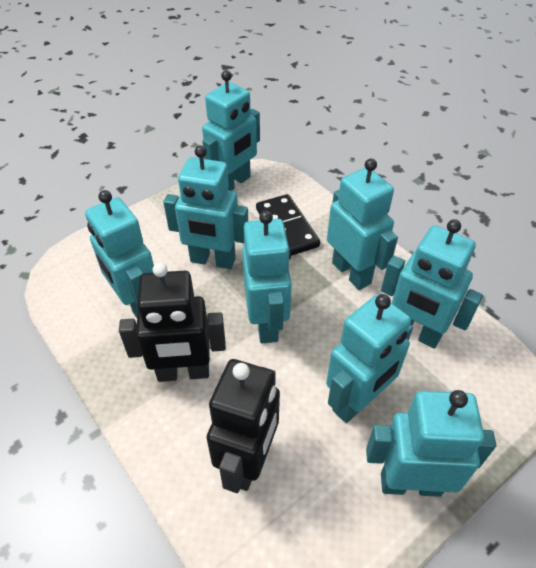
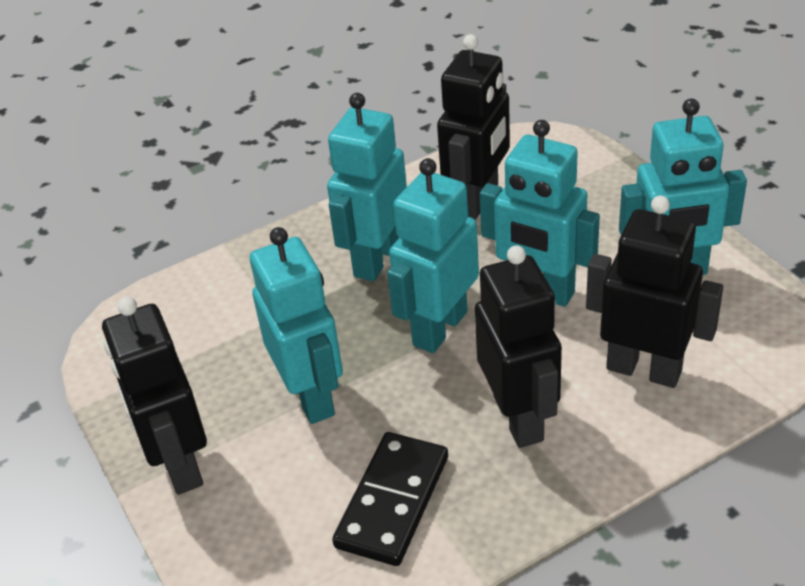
black robot: [119,262,226,382] [207,359,280,493] = 2 -> [102,297,207,495] [437,34,510,220] [475,245,562,448] [586,195,723,388] = 4
turquoise robot: [85,190,154,318] [163,145,248,269] [202,70,260,191] [242,210,292,343] [326,294,413,423] [327,159,398,290] [366,390,496,497] [381,219,483,348] = 8 -> [250,227,343,424] [327,93,407,281] [387,158,479,353] [480,120,600,307] [619,99,747,275] = 5

